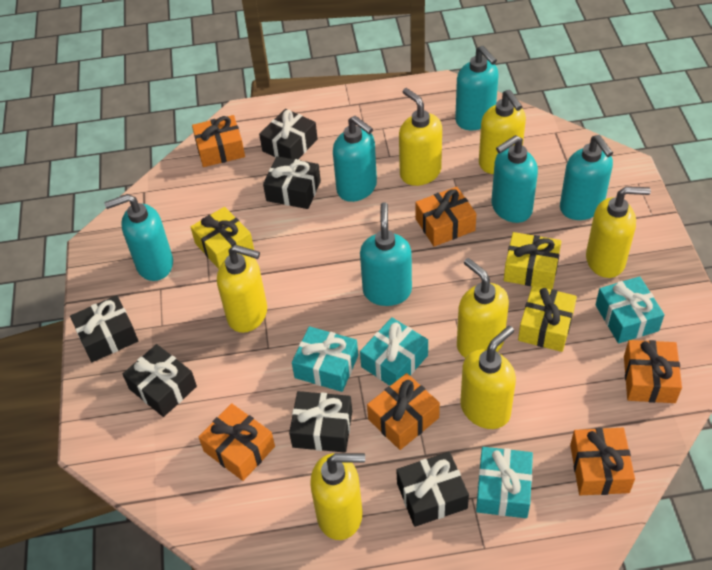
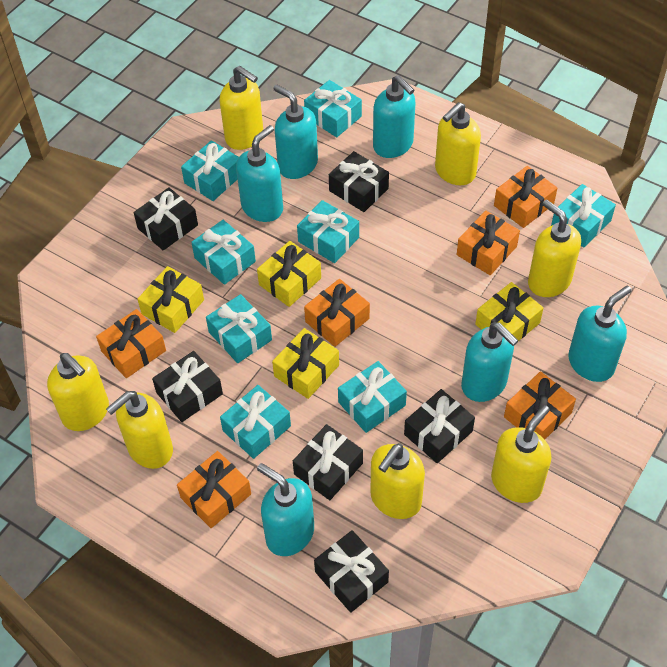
turquoise gift: [292,326,358,392] [360,317,428,386] [476,447,533,518] [595,276,665,344] = 4 -> [181,140,239,201] [191,220,256,285] [206,294,272,363] [220,385,291,459] [297,200,359,263] [304,80,362,137] [338,361,407,433] [551,184,616,247] = 8
yellow gift: [191,207,254,269] [504,232,562,290] [518,285,577,352] = 3 -> [138,266,204,333] [257,241,321,307] [272,328,339,399] [475,282,544,341] = 4

